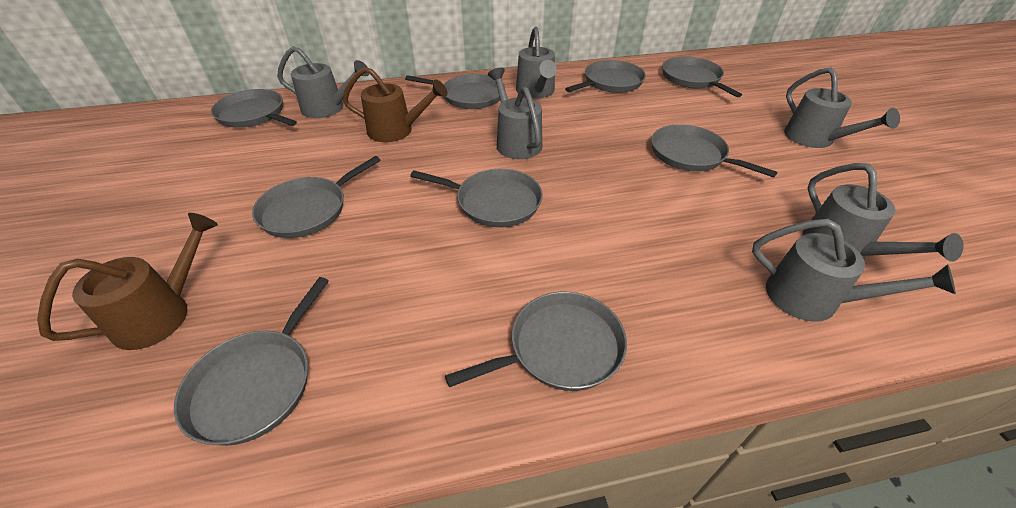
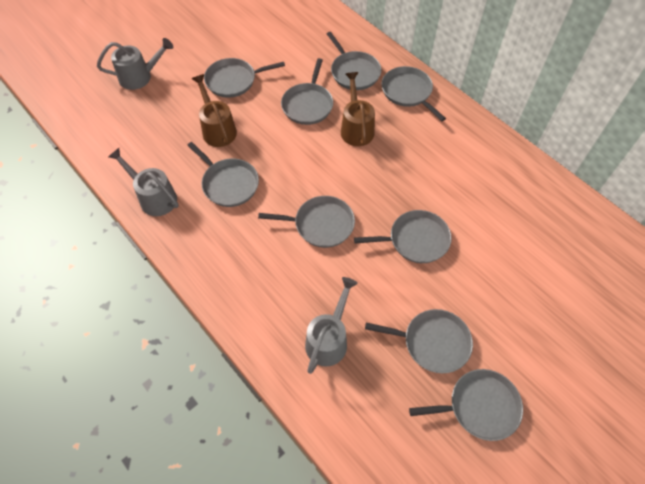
grey watering can: [277,46,369,118] [488,67,542,159] [516,27,557,98] [752,219,956,322] [784,67,900,148] [803,163,963,262] = 6 -> [97,38,173,90] [108,148,179,216] [305,277,358,374] = 3

